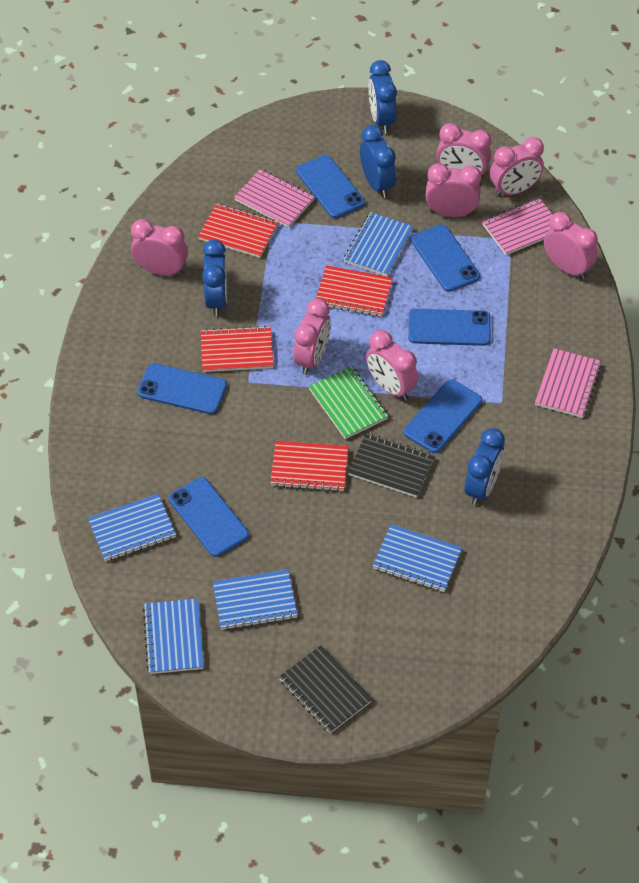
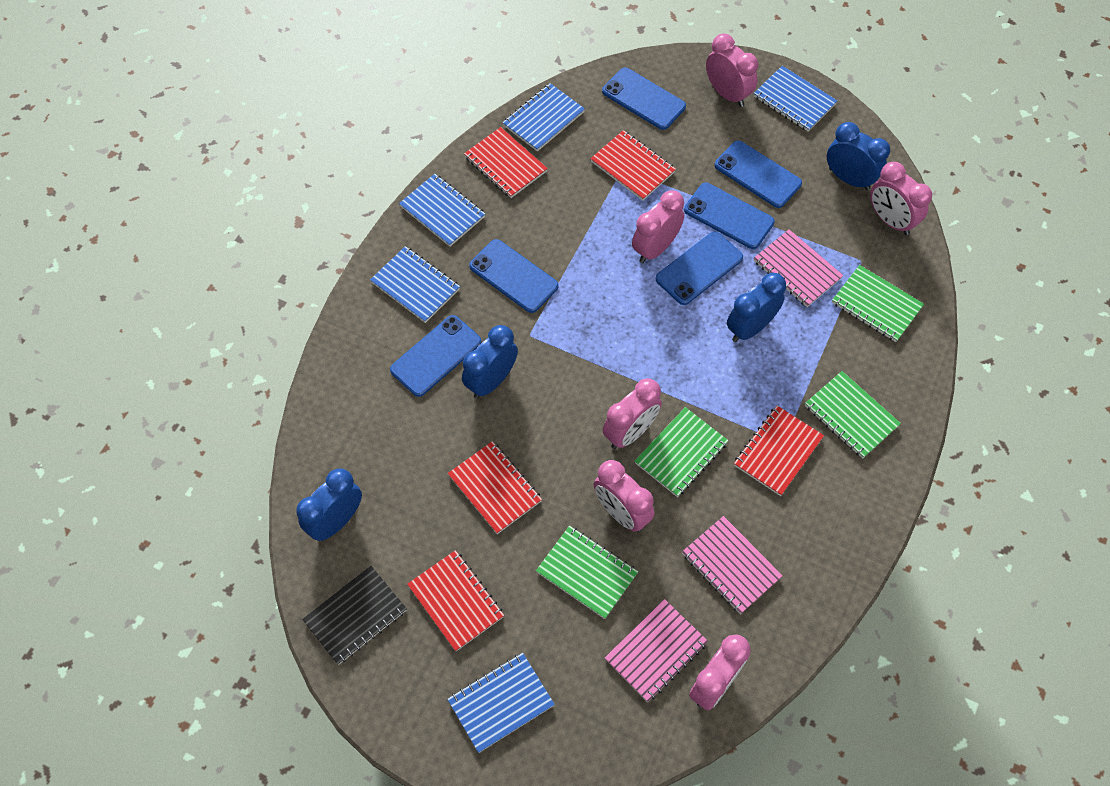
black notebook: [279,646,372,733] [348,433,434,497] = 2 -> [302,566,407,665] = 1
green notebook: [309,366,388,439] = 1 -> [536,526,638,619] [635,407,729,497] [805,371,901,458] [832,265,924,342] = 4
pink clock: [131,219,188,276] [293,299,331,375] [366,330,418,401] [425,163,481,217] [436,123,491,180] [490,137,544,197] [544,212,598,279] = 7 -> [594,460,654,532] [603,378,662,449] [632,190,684,263] [689,634,751,710] [706,34,758,107] [870,162,932,235] = 6
red notebook: [198,204,278,258] [201,326,274,372] [270,441,348,492] [316,265,393,317] = 4 -> [407,550,504,651] [448,441,542,534] [464,127,548,198] [590,130,676,201] [734,406,824,496] = 5

